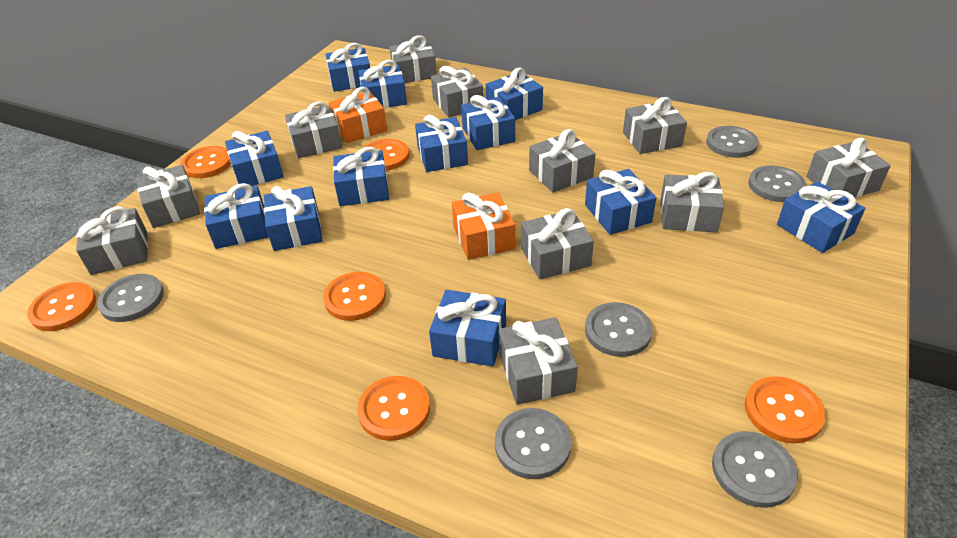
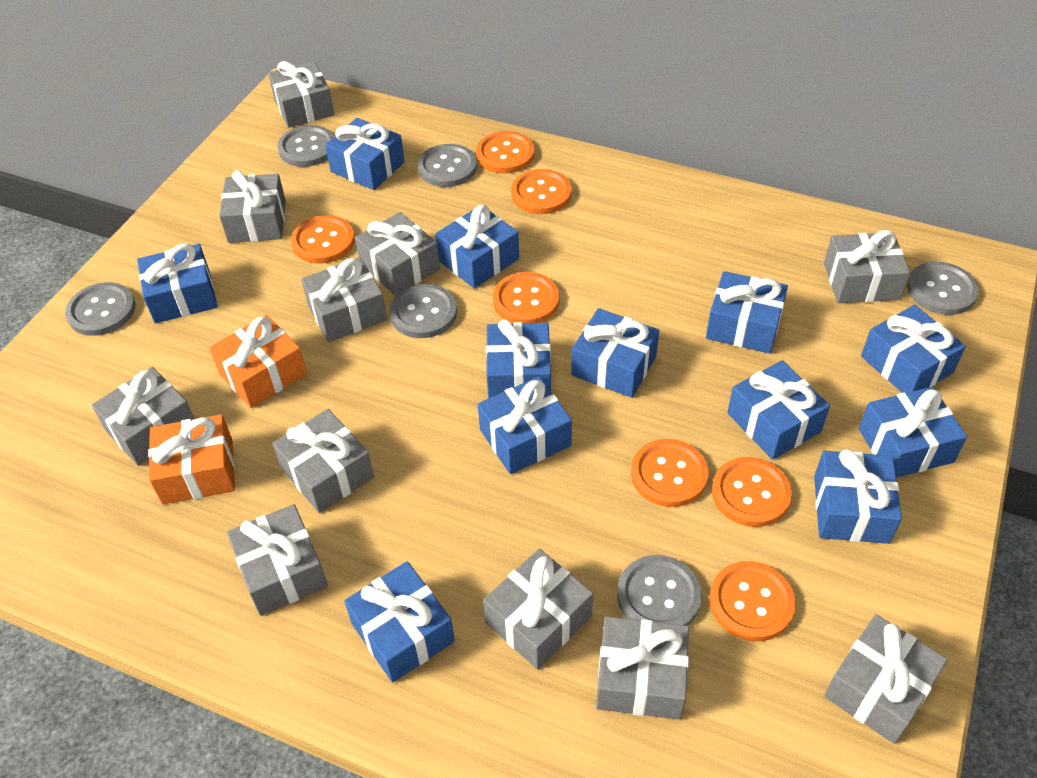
orange button: [27,282,96,331] [181,146,231,178] [323,272,386,321] [357,376,430,441] [363,139,409,171] [745,376,826,444] = 6 -> [291,215,355,263] [476,131,535,173] [493,272,559,323] [511,169,572,214] [631,439,709,507] [709,561,796,641] [712,457,792,527] = 7

